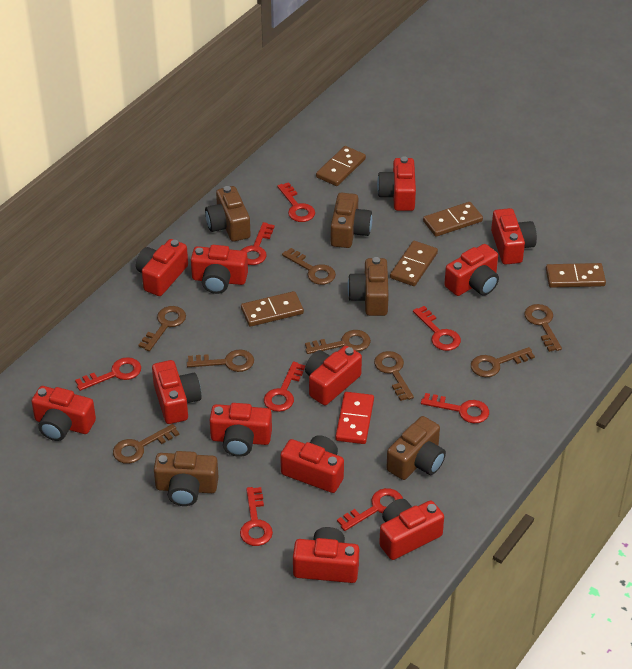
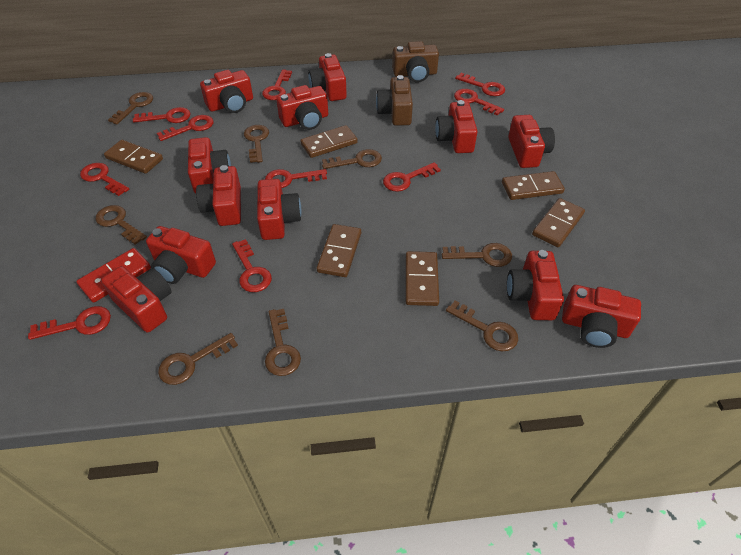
brown camera: [154,451,219,506] [205,186,251,241] [331,193,372,248] [347,257,389,316] [386,416,446,480] = 5 -> [376,75,413,126] [392,41,439,83] = 2
brown domino: [241,291,304,327] [316,146,366,186] [390,241,438,286] [423,202,483,237] [546,263,606,288] = 5 -> [104,140,163,174] [300,125,358,158] [317,224,361,277] [406,251,439,306] [502,171,565,200] [532,198,585,247] = 6
red key: [75,357,141,391] [240,487,273,546] [241,222,274,265] [264,362,305,412] [277,182,315,222] [337,488,403,531] [413,306,461,351] [421,393,489,423] = 8 -> [28,306,111,340] [80,163,129,196] [133,107,191,123] [157,115,214,141] [232,239,272,292] [262,69,292,100] [265,169,327,188] [383,162,441,192] [454,89,504,116] [455,73,505,96] = 10

